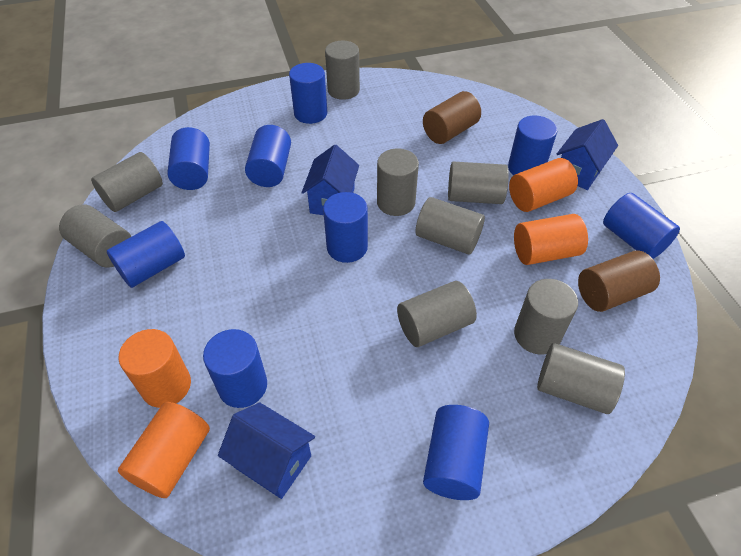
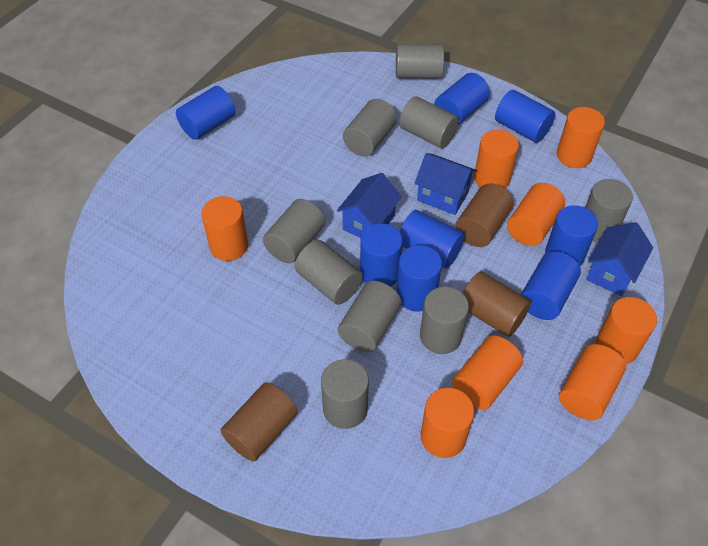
blue cylinder: [107,221,185,288] [167,127,210,190] [203,329,267,408] [245,125,291,187] [289,63,327,124] [323,192,368,263] [423,405,489,500] [508,115,557,176] [603,193,680,259] = 9 -> [176,86,235,140] [360,224,403,287] [396,245,442,311] [400,210,465,268] [434,73,490,124] [495,90,555,143] [521,251,581,320] [545,205,598,266] = 8
brown cylinder: [423,91,481,144] [578,250,660,312] = 2 -> [221,382,298,462] [455,183,513,247] [463,272,531,337] = 3
orange cylinder: [118,402,210,498] [119,329,191,408] [509,158,578,212] [514,214,588,265] = 4 -> [201,196,249,261] [421,388,474,458] [452,335,523,410] [474,130,519,189] [507,183,565,246] [557,107,605,168] [559,344,626,420] [596,297,657,364] = 8

